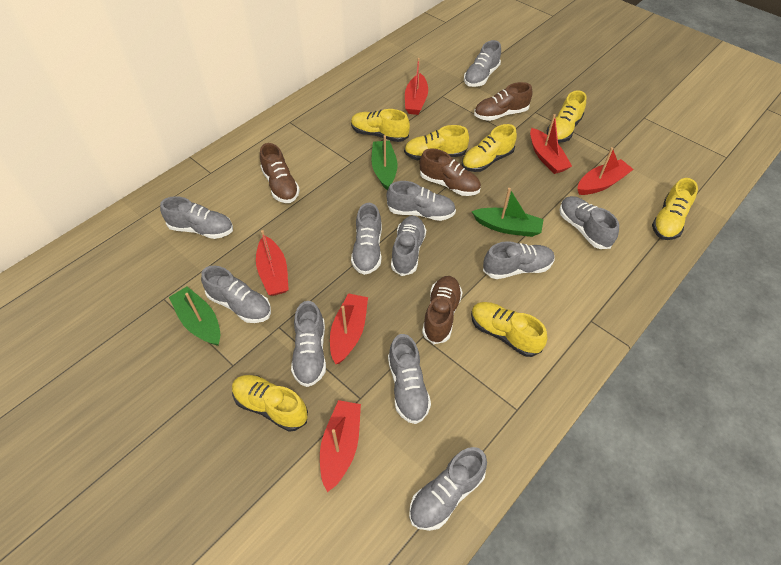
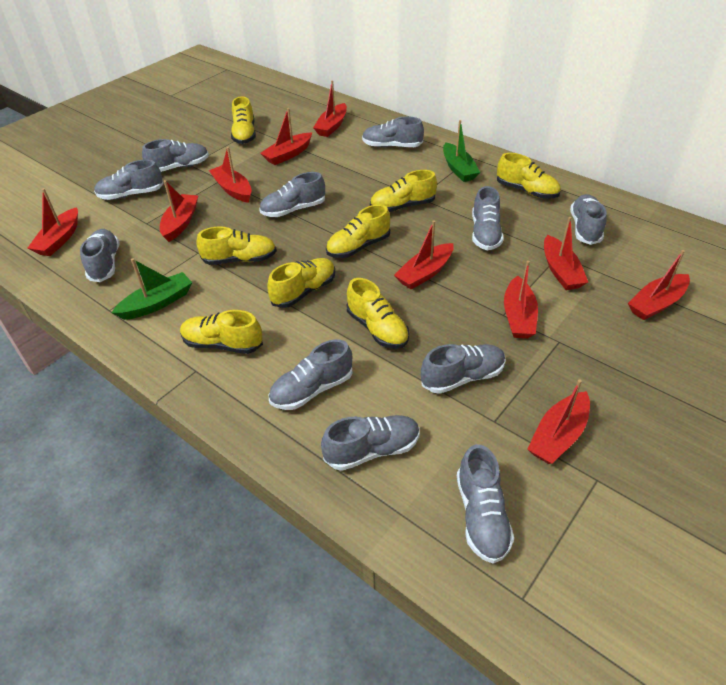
brown shoe: [260,143,300,203] [420,149,481,196] [422,276,463,344] [474,82,533,121] = 4 -> none = 0
green boat: [169,286,220,346] [371,135,397,191] [471,188,544,237] = 3 -> [111,258,192,320] [443,120,480,182] = 2
red boat: [256,230,289,296] [320,400,361,492] [330,293,368,364] [405,58,428,115] [530,114,572,174] [577,147,634,195] = 6 -> [27,188,78,256] [160,180,198,242] [209,147,252,203] [260,108,312,165] [313,80,347,137] [394,220,454,290] [504,261,538,339] [527,379,590,464] [544,217,588,290] [628,250,690,320] = 10
yellow shoe: [232,375,308,432] [351,109,410,142] [404,125,469,160] [462,124,517,172] [471,302,547,357] [547,90,587,143] [652,178,698,240] = 7 -> [180,310,263,354] [196,226,277,265] [231,96,256,144] [267,258,335,308] [326,204,390,258] [347,278,409,349] [370,170,437,212] [497,153,561,199] = 8

